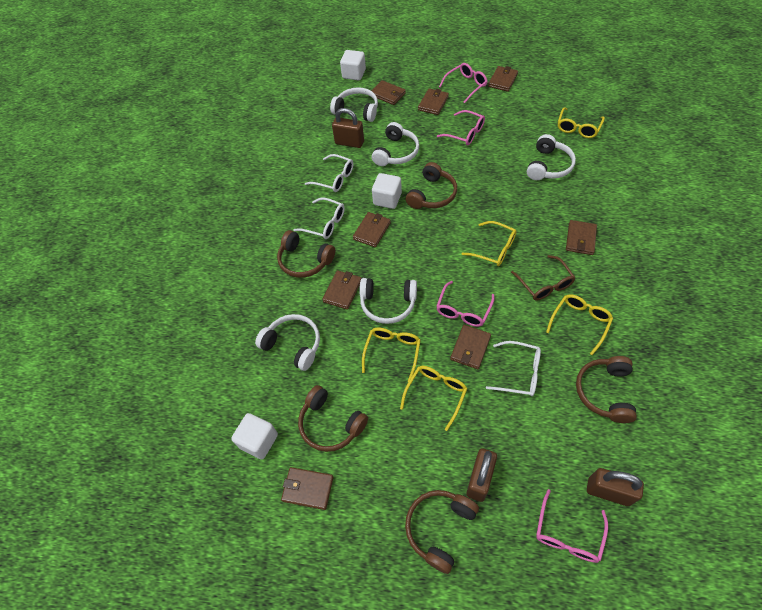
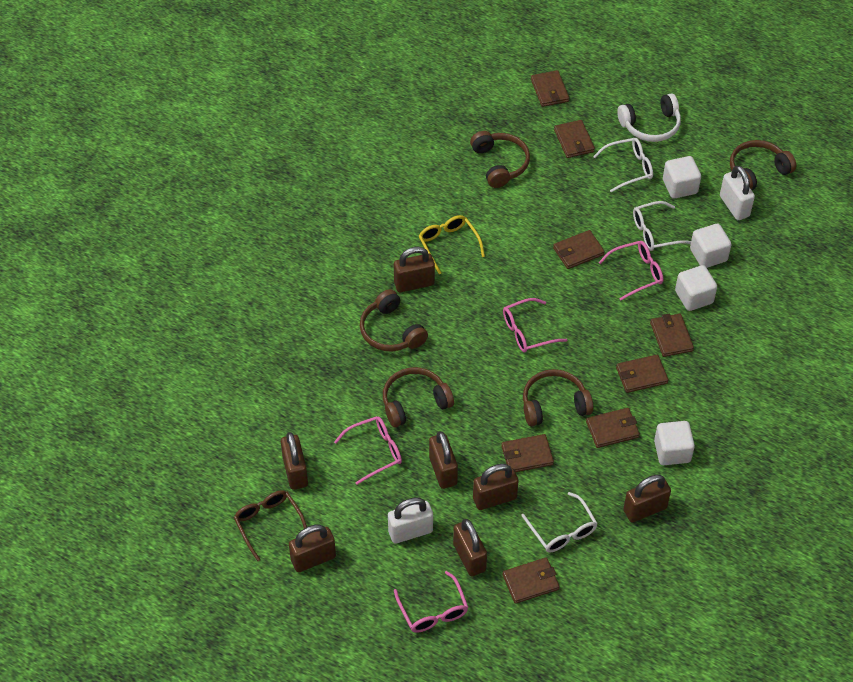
brown padlock: [332,108,364,148] [466,448,497,502] [587,468,644,506] = 3 -> [281,432,308,490] [289,524,336,572] [394,247,435,292] [429,431,458,489] [453,519,487,576] [473,464,518,510] [623,475,671,522] = 7
white cube: [231,413,278,459] [340,50,366,80] [372,173,402,209] = 3 -> [654,421,695,465] [663,156,701,199] [675,265,717,311] [690,224,731,268] = 4
white headphones: [255,314,320,371] [330,87,378,122] [359,278,417,324] [372,122,419,166] [527,134,576,180] = 5 -> [617,94,681,142] = 1
white padlock: none = 0 -> [388,497,433,544] [720,166,755,220] = 2
yellow glasses: [362,328,421,382] [400,366,467,431] [461,221,517,266] [546,294,613,355] [558,107,605,138] = 5 -> [419,215,485,274] = 1

